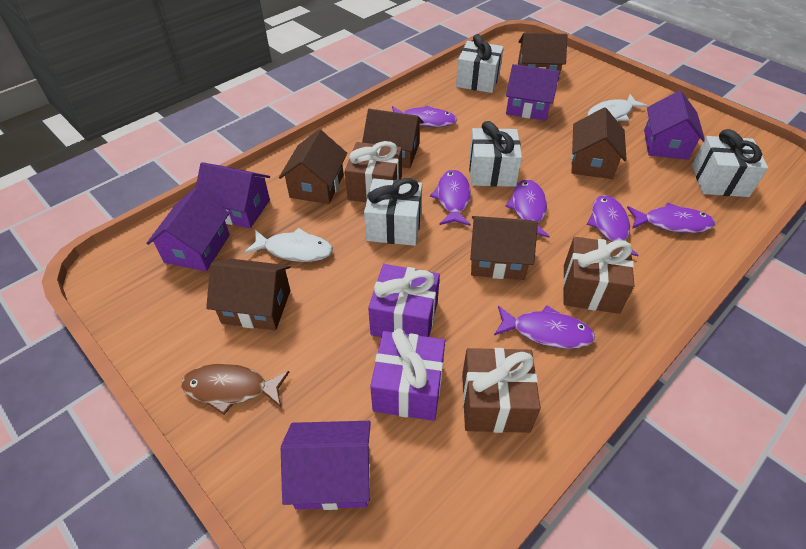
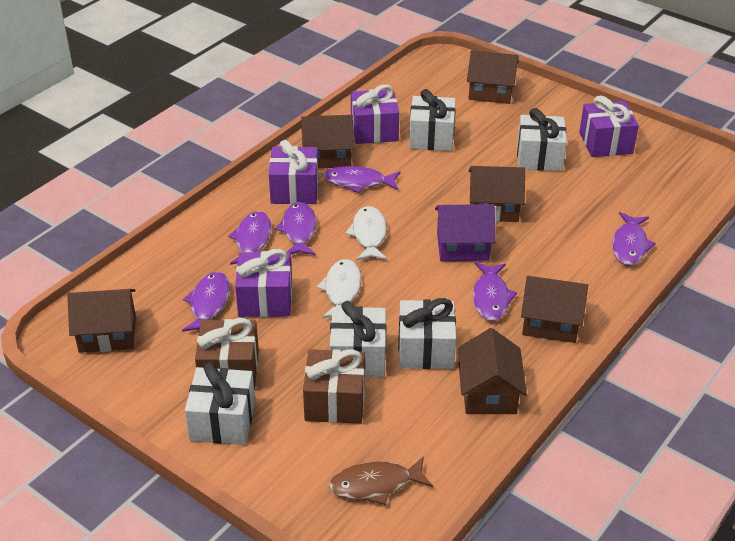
brown gift: [345,141,402,202] [462,348,541,433] [563,237,635,314] = 3 -> [195,318,259,390] [303,349,365,424] = 2
purple gift: [368,264,440,337] [370,328,445,421] = 2 -> [235,249,292,317] [269,140,318,204] [351,85,399,144] [579,96,639,157] = 4
purple house: [146,188,230,271] [195,162,270,228] [281,421,371,510] [506,64,560,121] [644,90,705,160] = 5 -> [435,204,496,261] = 1
white gift: [364,178,422,246] [456,34,504,93] [469,121,522,187] [692,129,768,197] = 4 -> [185,362,255,445] [330,301,386,377] [398,298,456,369] [409,89,456,151] [517,108,567,171] = 5

